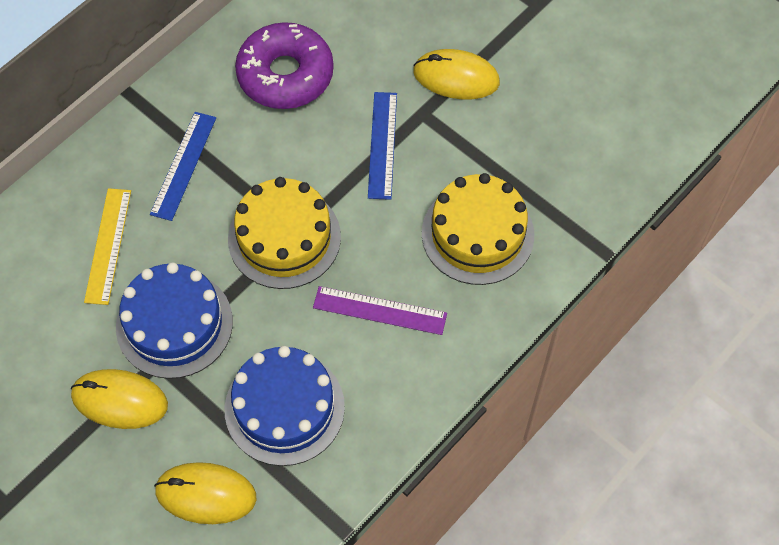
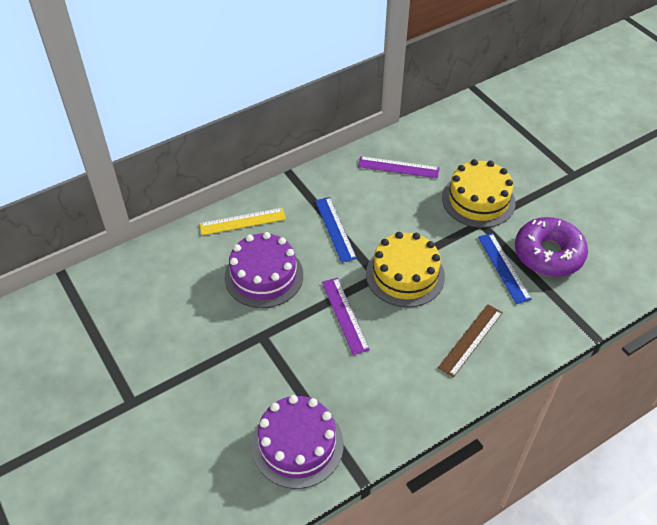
blue cake: [116,262,233,379] [225,346,345,466] = 2 -> none = 0
brown ruler: none = 0 -> [438,304,503,377] = 1
purple cake: none = 0 -> [225,232,303,308] [252,395,344,489] = 2
purple ruler: [313,286,447,335] = 1 -> [322,278,370,355] [358,156,440,178] = 2
yellow mouse: [71,369,168,429] [154,462,256,524] [413,49,500,99] = 3 -> none = 0

